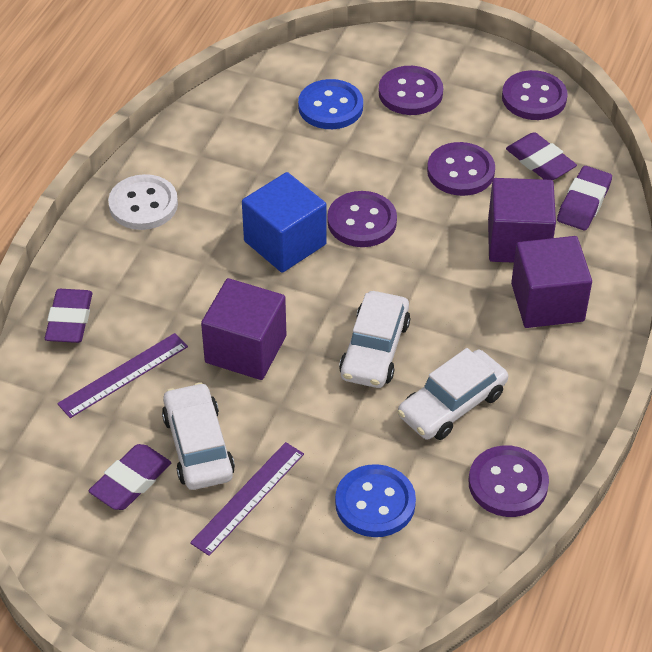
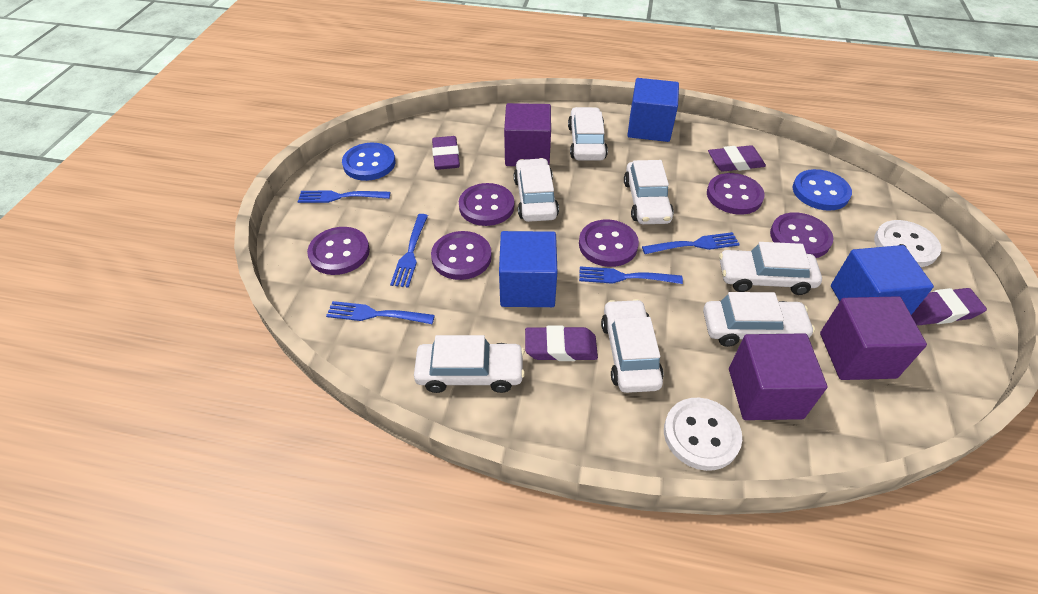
blue cube: [242,172,326,273] = 1 -> [499,231,557,307] [627,78,679,142] [831,245,934,315] = 3
blue fork: none = 0 -> [298,190,390,203] [326,301,435,324] [390,214,428,288] [579,267,683,284] [642,232,740,254] = 5
purple button: [327,191,397,247] [379,66,443,115] [427,142,495,196] [468,445,549,517] [502,70,568,120] = 5 -> [307,227,370,275] [431,231,492,280] [459,183,514,226] [579,220,639,267] [707,173,765,215] [770,212,834,258] = 6
purple ruler: [57,333,188,418] [190,442,304,556] = 2 -> none = 0
white button: [108,174,178,230] = 1 -> [664,398,742,471] [874,220,941,267] = 2
white car: [162,382,235,490] [339,291,410,388] [398,348,508,440] = 3 -> [414,335,525,393] [514,158,559,222] [568,107,608,161] [601,299,664,393] [624,160,674,224] [703,292,815,347] [719,242,822,295] = 7

